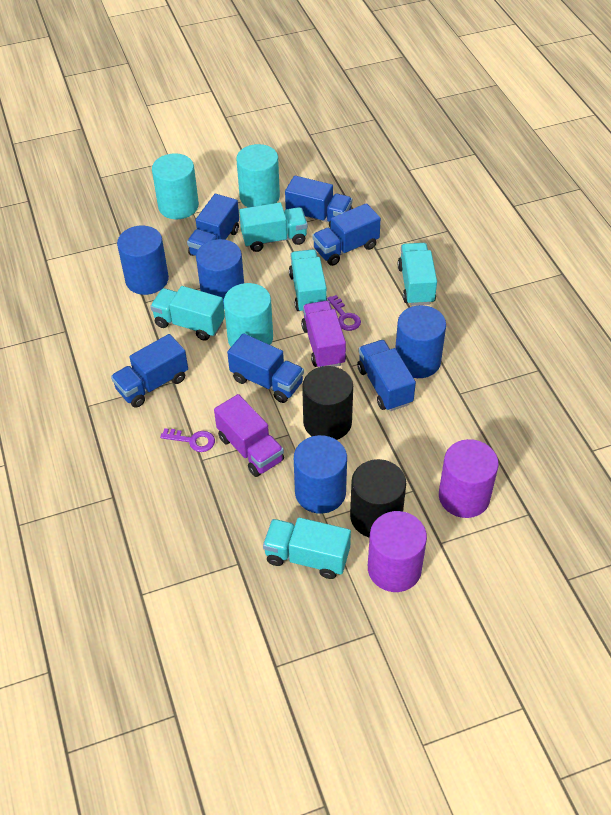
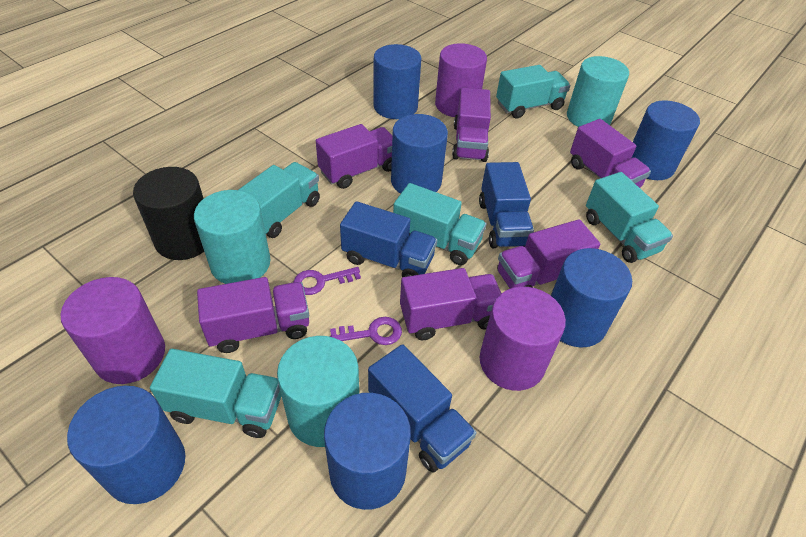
black cylinder: [302,366,353,440] [350,459,406,538] = 2 -> [133,167,204,260] = 1
blue cylinder: [117,226,169,295] [196,239,244,305] [294,435,347,514] [395,305,446,378] = 4 -> [67,386,185,504] [324,393,411,510] [373,44,421,119] [391,114,448,194] [551,248,632,348] [632,100,700,180] = 6
blue truck: [111,334,188,408] [187,194,239,256] [227,333,304,403] [285,176,352,228] [312,203,381,266] [357,340,416,411] = 6 -> [340,201,437,277] [368,344,476,473] [479,162,534,248] = 3
purple cylinder: [368,511,427,592] [439,439,499,518] = 2 -> [61,277,165,384] [435,43,487,117] [480,287,566,391] = 3
purple truck: [214,394,284,477] [301,301,346,367] = 2 -> [197,277,309,353] [316,124,393,189] [400,268,501,340] [452,88,491,162] [497,219,600,289] [570,119,651,188] = 6

